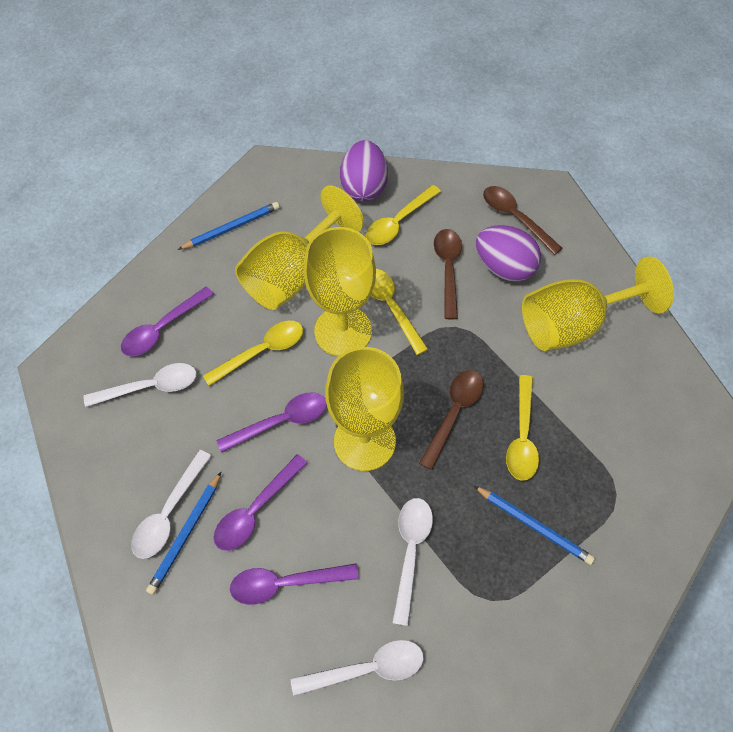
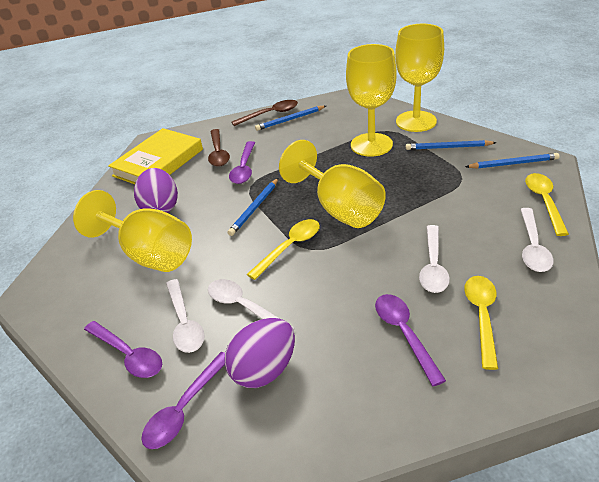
blue pencil: [146,472,221,595] [178,202,280,250] [474,486,595,565] = 3 -> [228,178,278,236] [255,106,326,131] [406,140,497,150] [465,153,560,169] = 4
brown spoon: [419,370,484,470] [434,229,462,319] [483,186,562,255] = 3 -> [208,129,230,167] [231,100,298,126] = 2
yellow book: none = 0 -> [108,128,203,184] = 1
yellow spoon: [203,321,303,386] [366,185,441,245] [371,269,428,355] [506,375,539,481] = 4 -> [247,219,320,280] [464,276,498,370] [525,173,569,236] = 3

